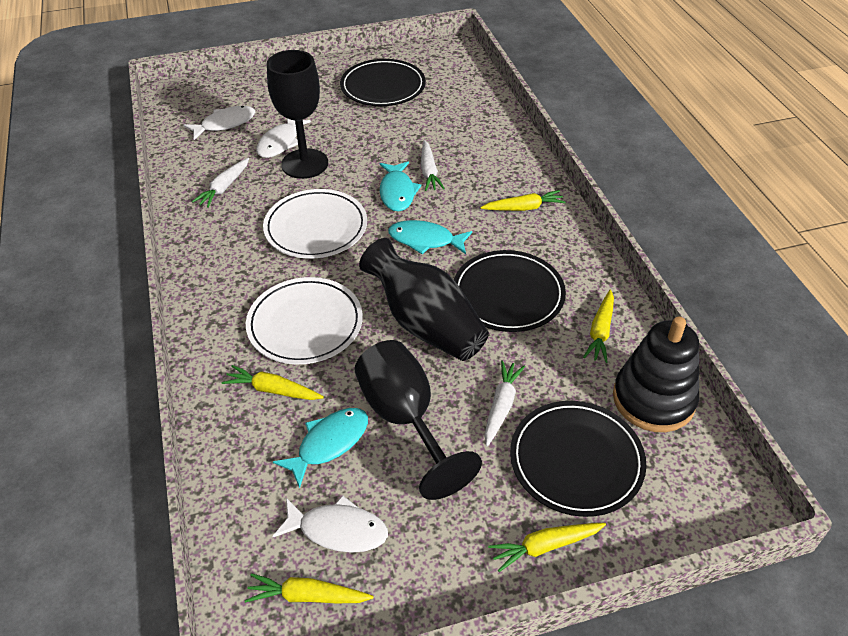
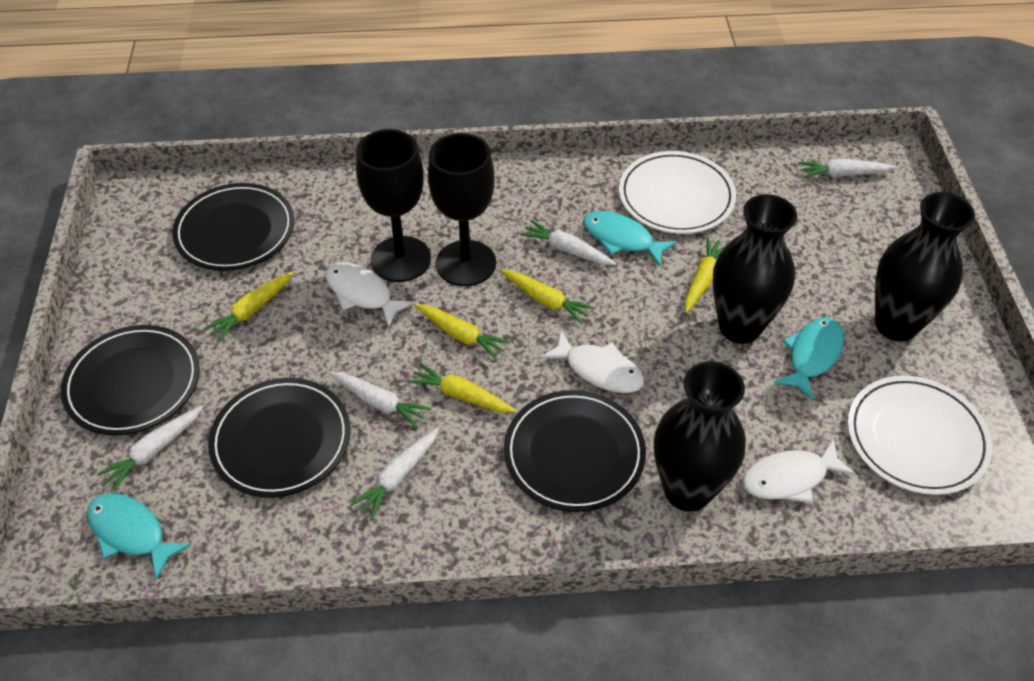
black plate: [340,59,426,106] [454,250,566,332] [510,401,646,517] = 3 -> [61,325,200,435] [172,183,294,271] [208,378,351,497] [504,390,646,512] = 4
black stacking toy: [613,317,699,432] = 1 -> none = 0
black vase: [359,238,489,361] = 1 -> [654,361,746,512] [713,194,797,344] [875,192,975,341] = 3
white carrot: [192,158,249,208] [421,140,445,191] [485,360,525,447] = 3 -> [97,406,203,491] [329,372,432,429] [350,428,439,520] [520,220,616,265] [798,159,896,178] = 5

